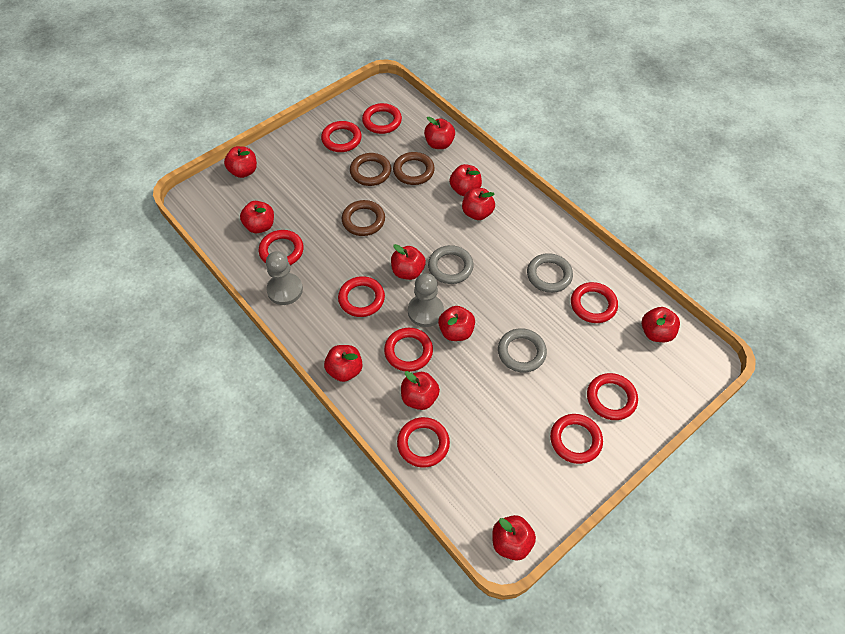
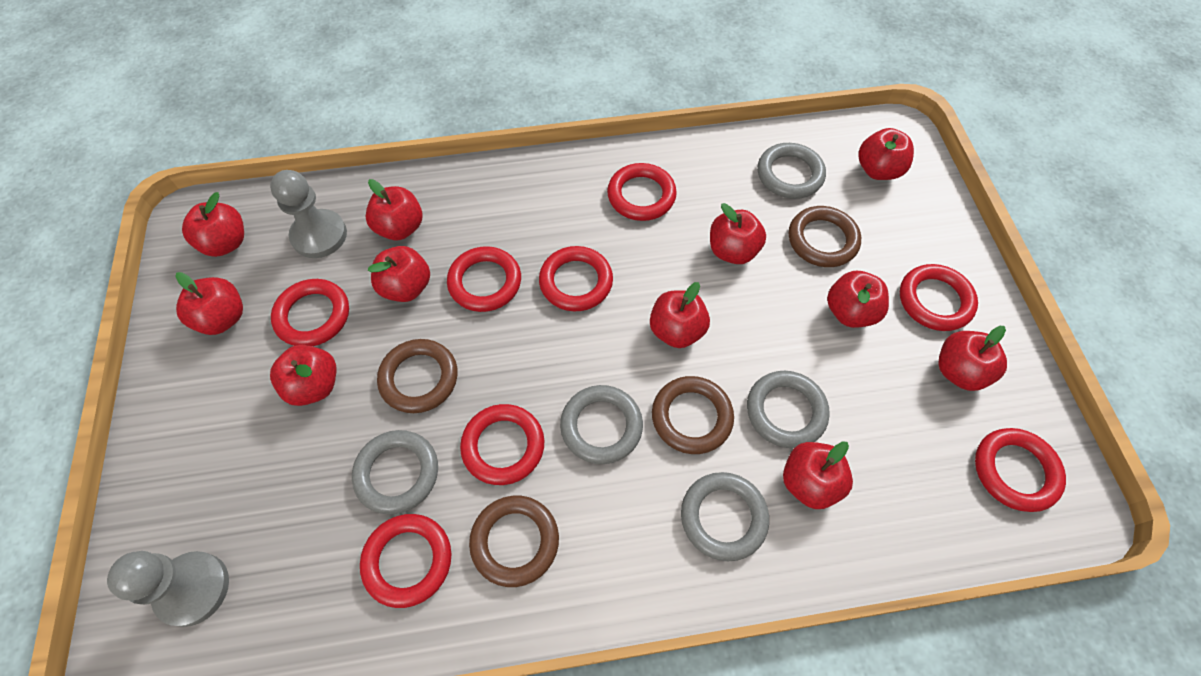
brown ring: [342,200,385,236] [350,153,391,186] [393,152,435,185] = 3 -> [377,339,458,413] [469,496,559,587] [652,376,734,454] [789,206,861,267] = 4
grey ring: [428,245,474,284] [498,328,547,373] [527,253,573,293] = 3 -> [352,430,438,514] [560,385,643,464] [681,472,769,561] [747,371,830,448] [758,143,826,199] = 5
red ring: [259,230,304,265] [321,121,362,152] [338,276,385,317] [362,103,402,134] [384,328,433,372] [397,417,450,468] [550,414,603,464] [571,282,618,323] [587,373,638,420] = 9 -> [271,279,349,346] [360,514,451,608] [447,246,521,312] [460,404,544,485] [539,246,613,311] [607,163,677,221] [900,264,978,331] [975,428,1066,512] = 8

